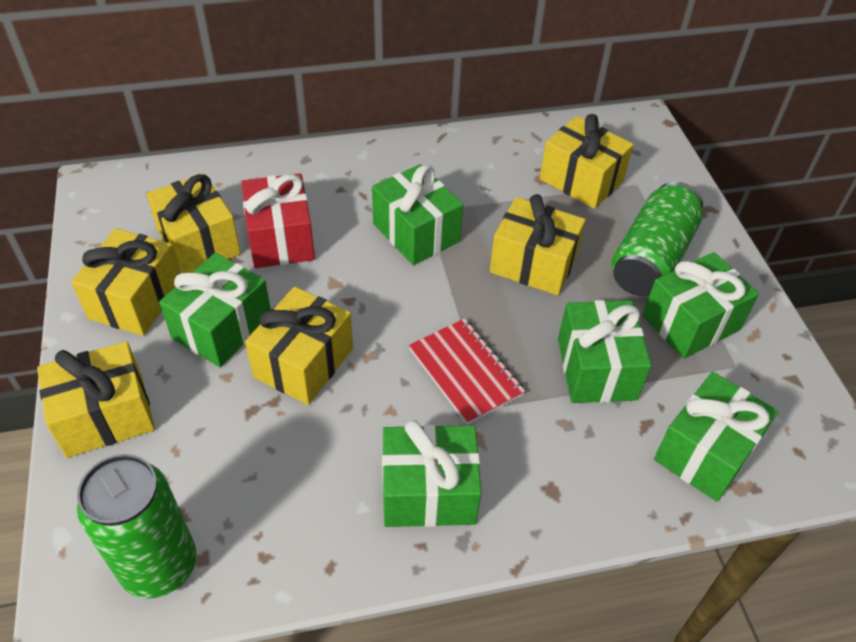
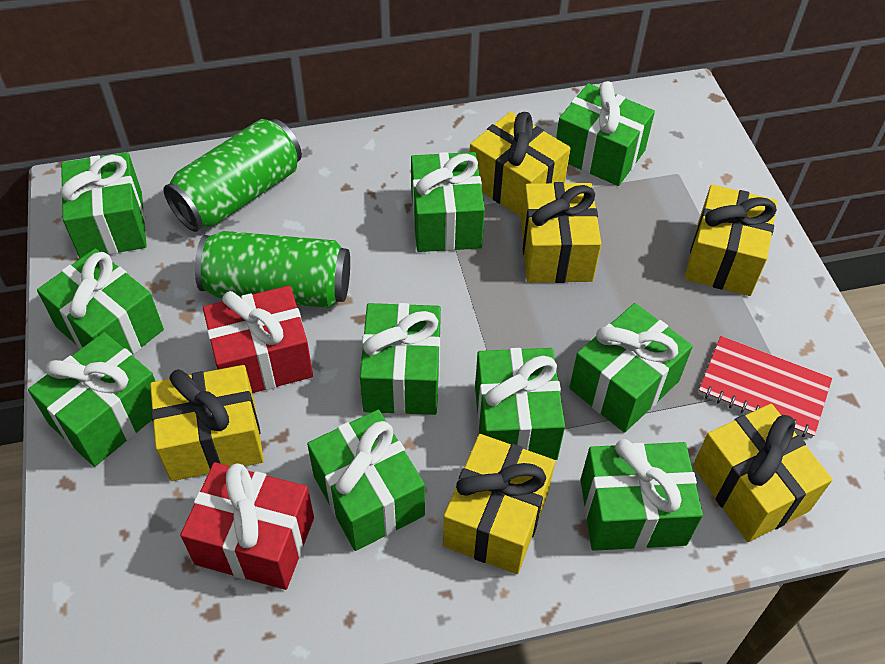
green gift: [159,253,271,367] [372,164,463,265] [382,420,481,527] [558,300,651,403] [643,252,759,359] [654,372,778,502] = 6 -> [28,332,155,467] [37,249,164,354] [60,152,147,259] [307,410,425,551] [360,303,441,415] [411,152,485,252] [475,348,565,460] [556,81,655,186] [569,303,693,433] [581,439,703,551] = 10
red gift: [241,173,315,268] = 1 -> [180,462,314,590] [203,286,313,393] = 2

